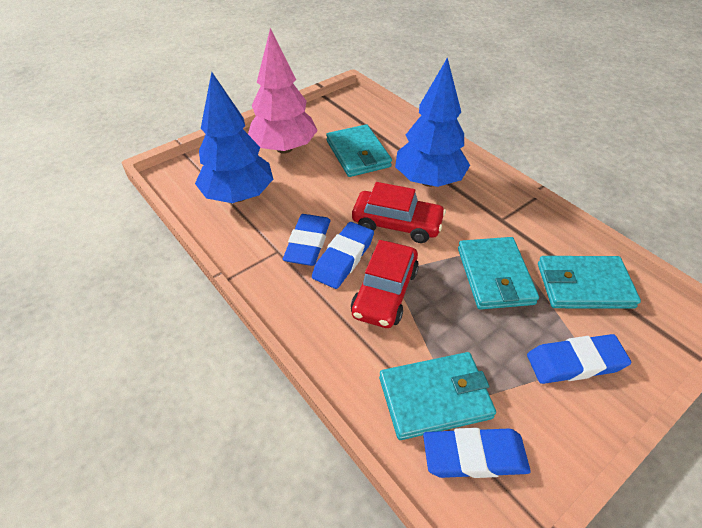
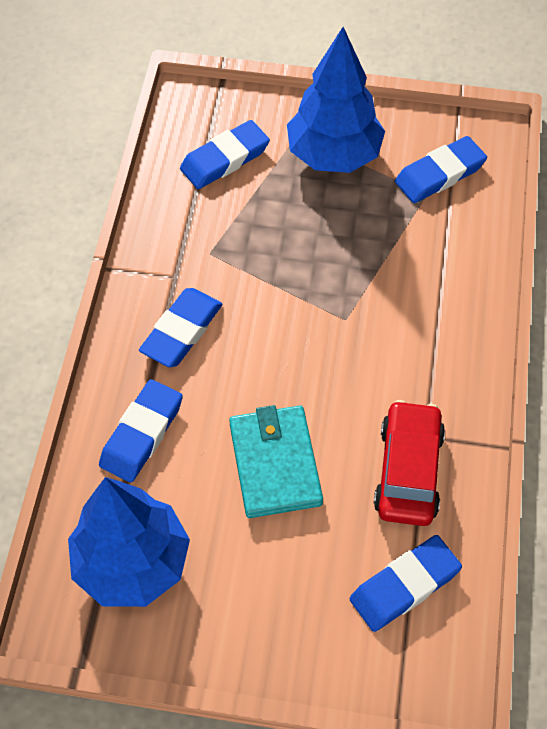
blue eraser: [283,214,330,266] [312,222,374,289] [423,428,531,478] [527,334,631,384] = 4 -> [99,379,183,482] [139,288,223,367] [180,120,270,189] [350,535,462,632] [395,136,487,203] = 5
pink tree: [248,28,318,154] = 1 -> none = 0
red car: [351,240,419,328] [352,182,446,243] = 2 -> [374,400,445,526] = 1
turquoise wallet: [326,124,392,177] [379,352,496,440] [458,237,539,310] [538,256,641,309] = 4 -> [229,405,323,518] = 1

